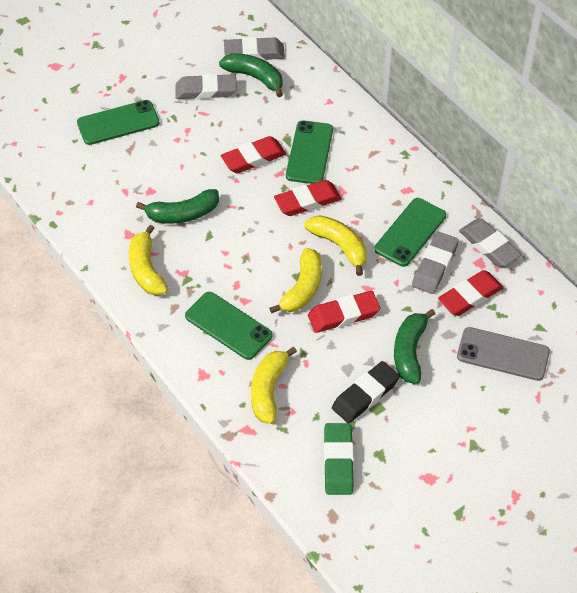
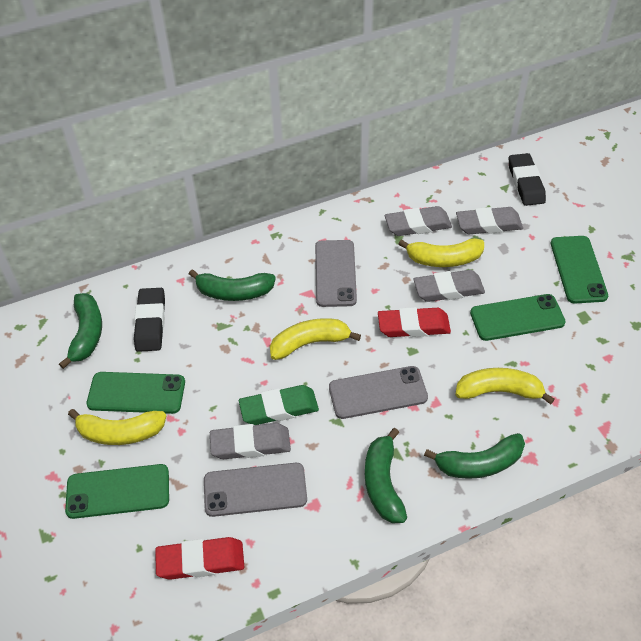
black eraser: [332,361,400,423] = 1 -> [134,288,165,352] [509,153,546,206] = 2
green banana: [136,189,219,224] [219,53,283,97] [394,309,435,384] = 3 -> [59,293,102,369] [189,269,276,301] [365,428,407,523] [424,433,525,479] = 4
grey phone: [457,327,550,381] = 1 -> [204,463,307,517] [315,240,357,307] [329,366,428,419] = 3
red eraser: [221,136,286,173] [274,180,342,216] [308,291,380,333] [438,270,504,316] = 4 -> [155,537,244,580] [378,307,451,337] = 2

